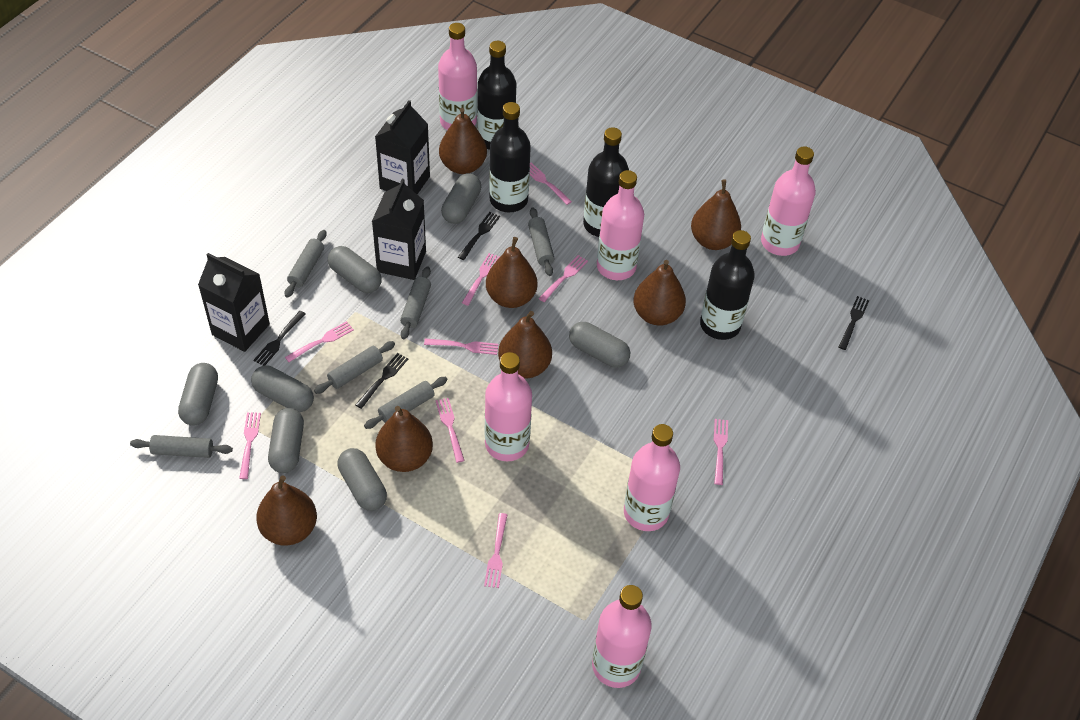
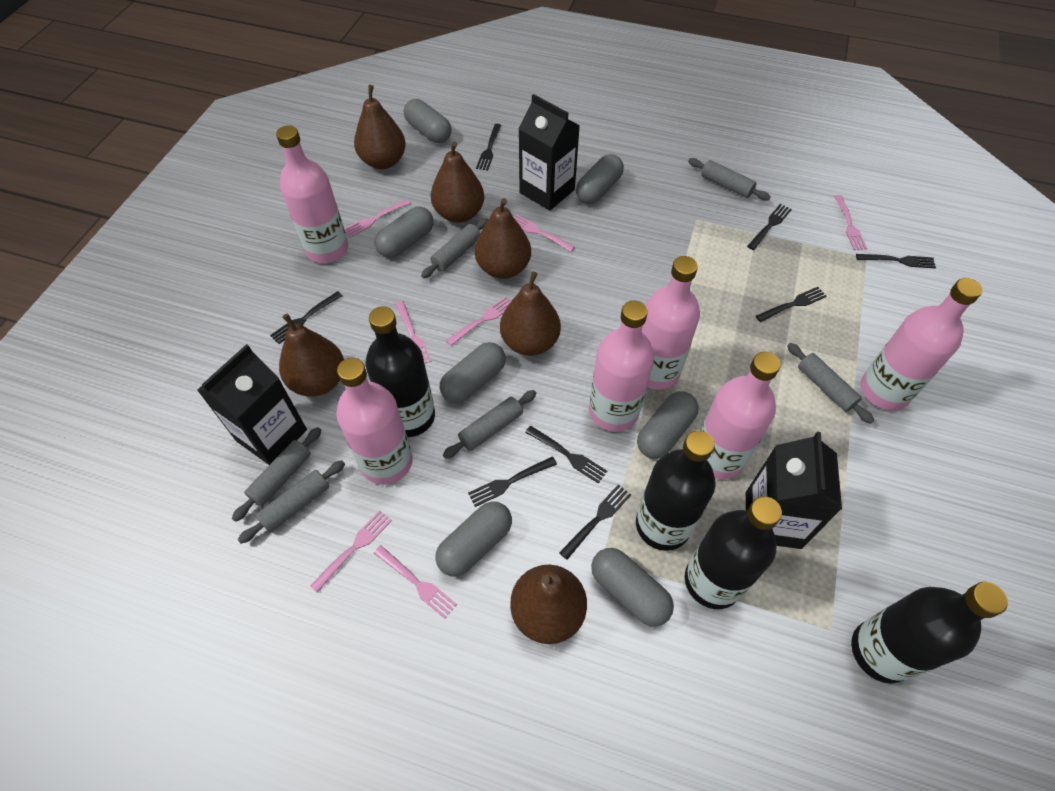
black fork: [253,311,305,366] [355,353,408,409] [458,212,500,260] [839,296,869,350] = 4 -> [270,291,342,344] [468,457,557,507] [476,124,502,171] [525,426,607,484] [559,484,631,560] [747,204,792,250] [756,287,827,322] [856,254,936,268] = 8
brown pear: [256,476,317,546] [375,406,433,472] [439,108,487,174] [486,237,537,308] [498,311,552,379] [633,260,686,326] [691,179,741,250] = 7 -> [279,314,344,397] [354,85,406,169] [431,141,484,223] [475,198,531,279] [500,272,561,356] [510,564,587,644] = 6
pink fork: [239,412,261,479] [285,321,354,362] [424,338,498,355] [435,398,465,463] [462,253,500,306] [484,513,507,588] [530,163,572,205] [539,255,588,302] [714,419,728,485] = 9 -> [310,510,392,593] [344,199,411,238] [374,545,457,619] [395,301,432,364] [446,296,511,346] [514,214,575,252] [834,195,867,250] = 7

